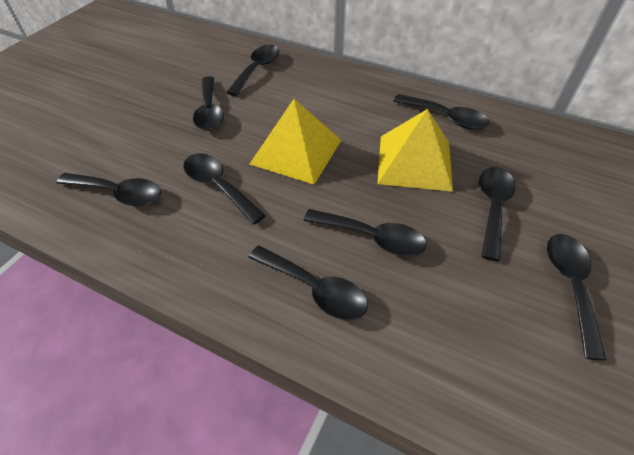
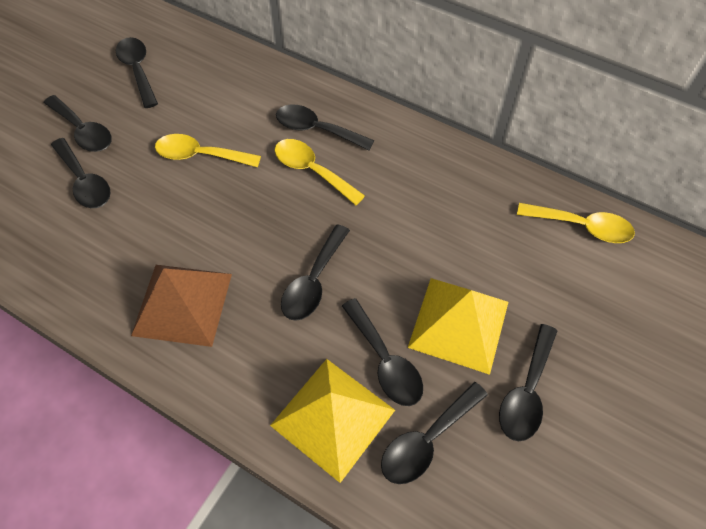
black spoon: [56,173,161,206] [183,153,266,224] [193,76,224,131] [226,45,279,96] [248,245,368,320] [303,209,426,256] [393,94,489,130] [479,167,516,261] [547,234,606,361] = 9 -> [44,95,112,152] [51,138,111,208] [116,37,158,108] [276,105,374,151] [281,224,350,321] [342,298,423,406] [381,382,488,484] [499,324,557,441] = 8
brown pyramid: none = 0 -> [131,265,232,347] = 1
yellow spoon: none = 0 -> [155,134,261,167] [275,139,365,205] [517,203,635,243] = 3

